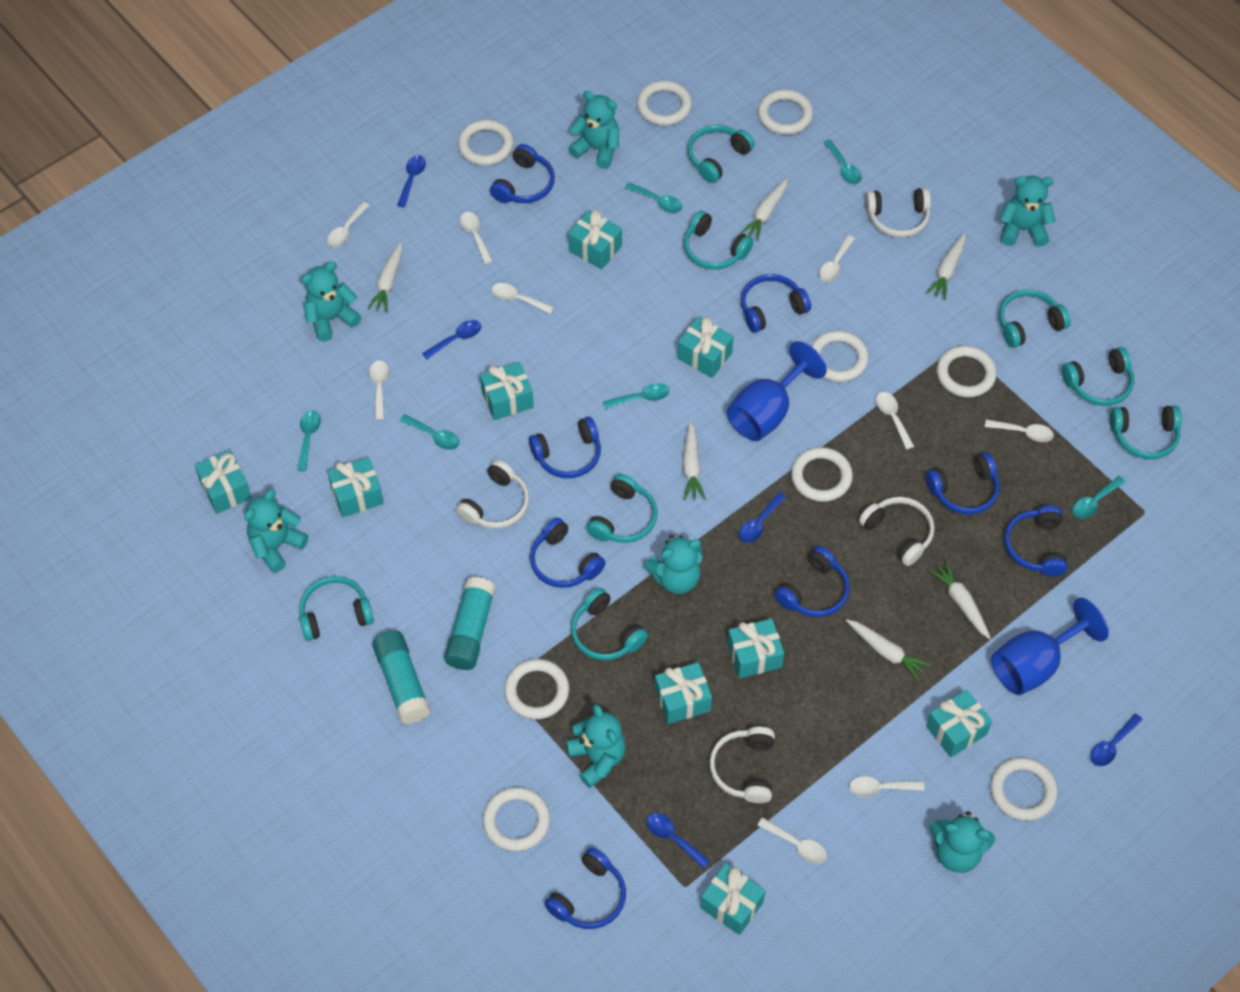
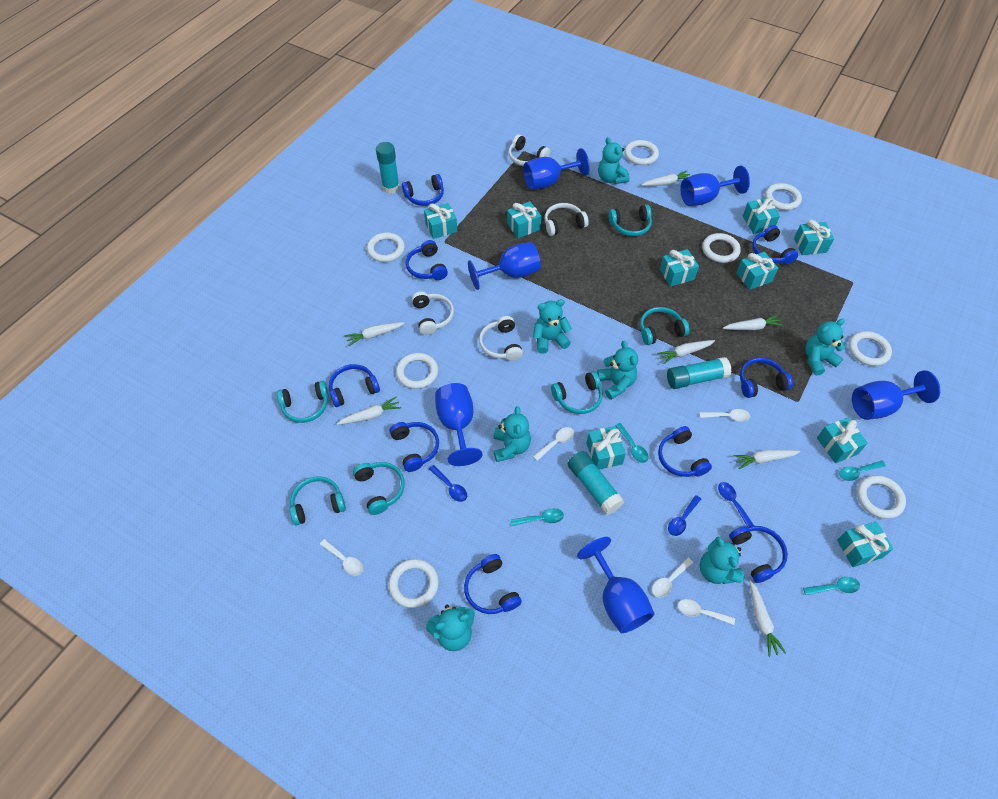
blue goblet: [727,341,827,441] [991,598,1109,695] = 2 -> [435,383,482,466] [468,242,541,290] [523,148,590,190] [577,537,654,633] [680,166,750,206] [852,370,941,420] = 6
blue headphones: [490,144,555,203] [529,417,601,478] [530,518,605,588] [544,847,626,929] [741,274,811,332] [774,546,850,617] [926,452,1000,514] [1004,505,1068,576] = 8 -> [329,364,380,407] [390,422,439,472] [402,174,444,206] [406,240,448,280] [464,554,522,614] [658,426,712,477] [729,526,788,583] [740,358,793,398] [752,225,798,265] = 9
blue spoon: [397,155,426,208] [422,320,481,360] [647,813,710,869] [739,492,786,543] [1090,713,1143,766] = 5 -> [429,465,467,502] [668,495,701,536] [718,482,754,527] = 3
turquoise glue stick: [372,631,431,724] [444,577,496,670] = 2 -> [376,142,400,194] [568,451,624,515] [667,357,731,389] = 3
turquoise headphones: [299,576,374,641] [571,588,648,660] [586,474,658,543] [684,210,753,270] [688,125,755,183] [999,289,1071,348] [1062,347,1134,406] [1110,405,1182,459] = 8 -> [277,381,328,423] [290,476,346,525] [353,462,405,515] [551,371,603,414] [608,205,652,236] [640,307,689,345] = 6
turquoise spoon: [297,410,321,471] [400,414,460,450] [603,383,670,409] [625,182,683,213] [823,139,862,184] [1072,476,1125,519] = 6 -> [510,508,564,526] [615,423,648,463] [803,577,860,595] [839,461,886,481] = 4
white carrot: [367,242,402,312] [683,421,706,500] [740,178,788,241] [846,619,931,681] [926,233,965,300] [928,560,991,639] = 6 -> [337,397,401,425] [345,322,405,346] [641,171,690,186] [657,340,715,364] [723,315,783,330] [733,450,800,469] [749,580,786,657] = 7
white ring: [458,120,514,166] [483,787,550,851] [504,659,569,719] [637,81,692,126] [758,89,813,135] [791,447,853,502] [811,330,869,382] [937,345,997,398] [990,757,1058,821] = 9 -> [367,233,405,262] [388,559,439,608] [396,353,438,389] [624,140,659,165] [702,233,741,263] [765,183,802,210] [848,331,892,366] [857,475,906,519] = 8
white spoon: [327,202,369,247] [369,361,389,420] [460,212,492,264] [492,283,554,314] [757,818,827,864] [819,235,855,282] [849,776,925,797] [876,392,914,450] [985,419,1054,442] = 9 -> [320,539,363,576] [533,427,574,461] [652,558,693,598] [678,599,735,625] [700,409,750,422] = 5

